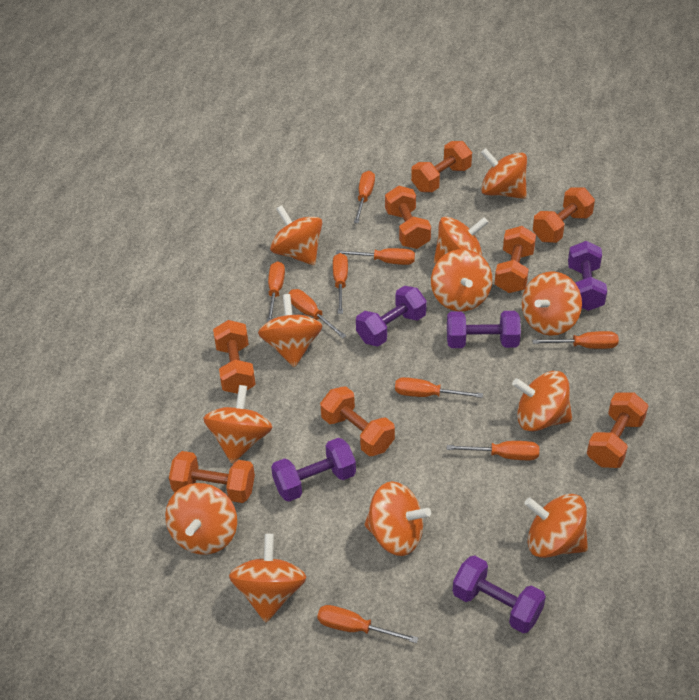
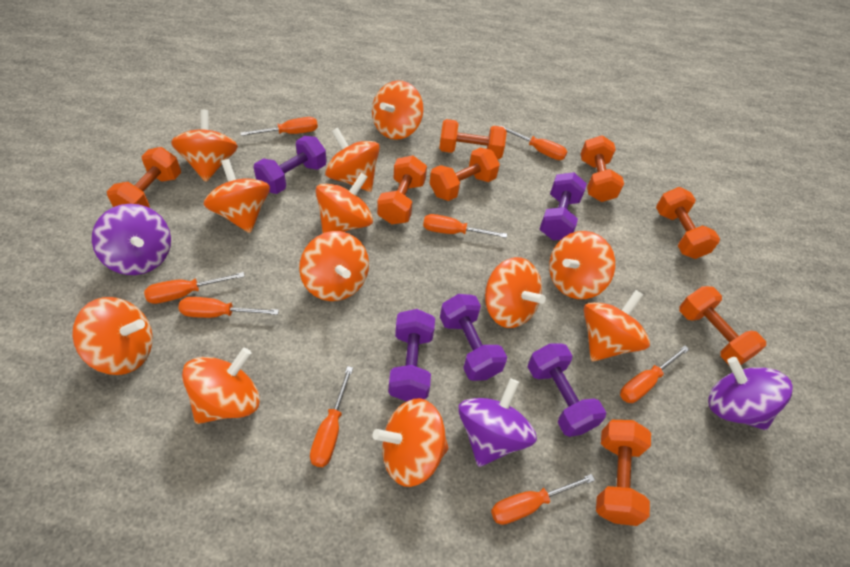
orange screwdriver: [267,261,285,322] [288,289,346,339] [317,605,418,643] [333,253,348,314] [336,248,415,265] [354,171,375,223] [395,377,483,398] [447,441,539,460] [532,331,619,349] = 9 -> [144,272,245,304] [178,297,279,318] [240,117,318,136] [310,366,353,467] [423,214,507,238] [491,474,595,525] [500,125,567,160] [620,346,689,403] = 8
purple spinning top: none = 0 -> [92,204,171,275] [458,378,537,467] [708,357,793,430] = 3

